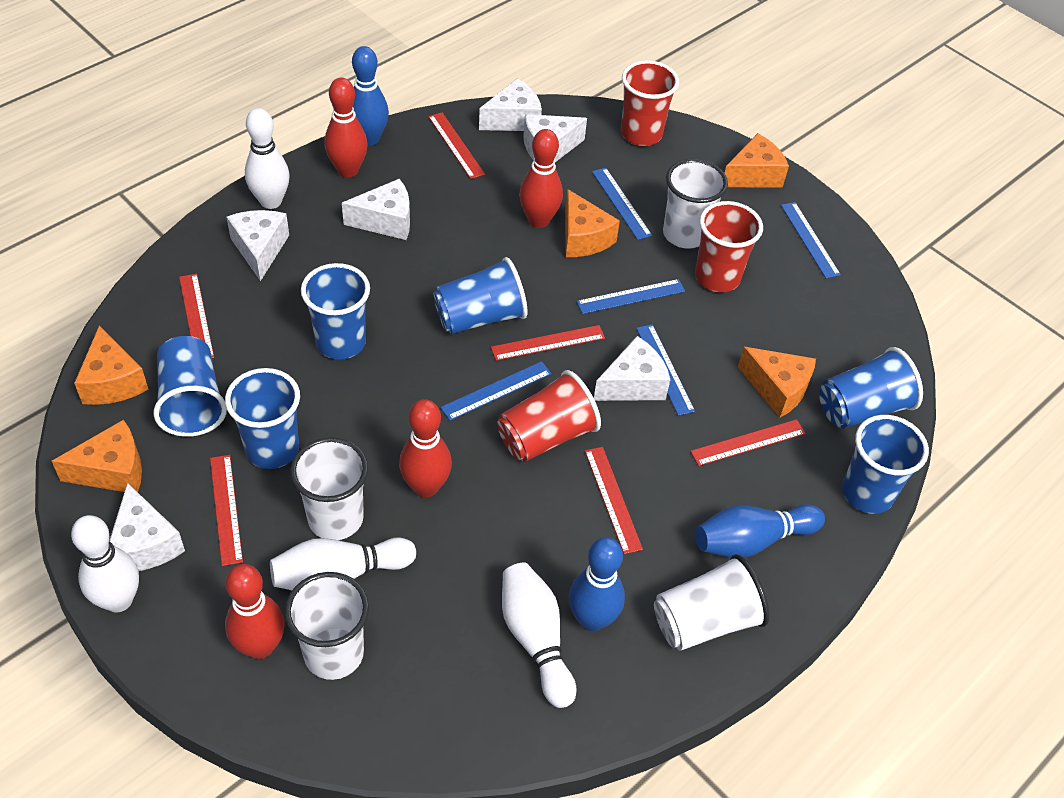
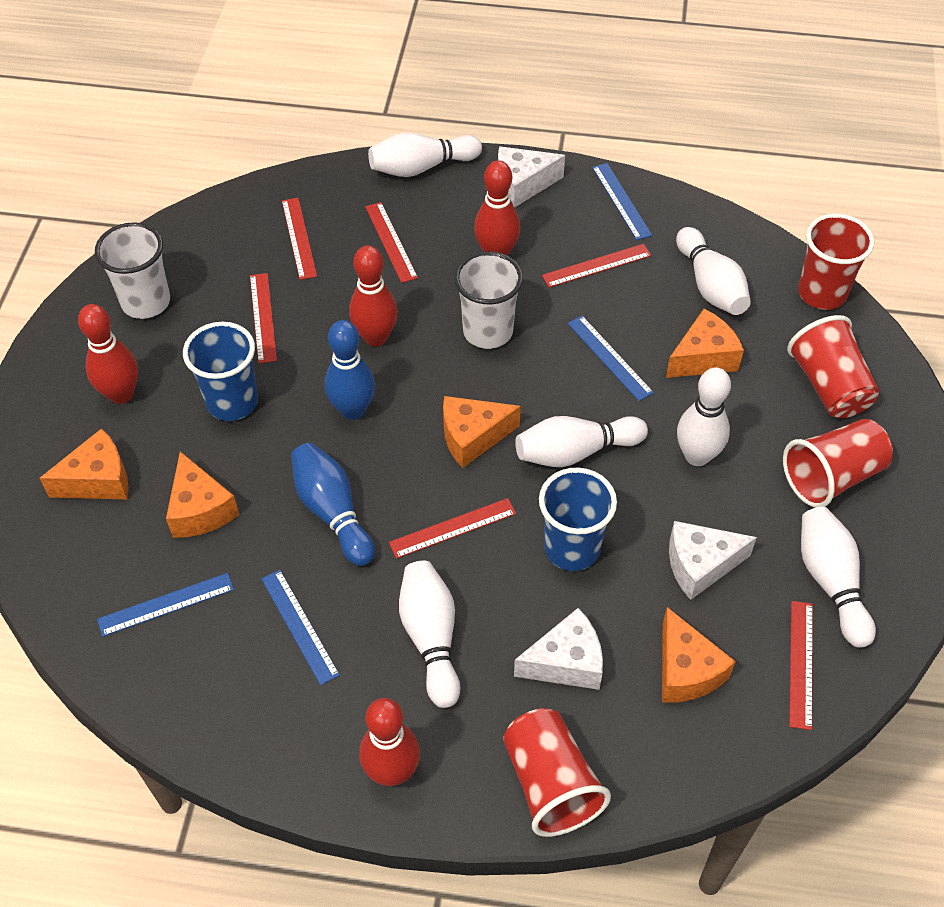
blue bowling pin: [352,46,389,146] [569,537,625,631] [695,504,825,558] = 3 -> [291,443,375,566] [324,320,375,420] = 2
blue cup: [153,336,227,437] [225,368,300,469] [301,263,370,360] [433,257,528,334] [819,347,923,429] [842,415,929,514] = 6 -> [183,322,258,421] [539,467,617,571] = 2
blue ruler: [441,361,551,420] [576,279,685,314] [592,168,652,240] [636,324,695,416] [781,202,841,278] = 5 -> [97,573,234,637] [261,570,340,685] [568,316,654,401] [592,163,652,240] = 4
red cup: [497,370,601,462] [621,60,679,146] [695,201,763,292] = 3 -> [503,708,611,837] [783,419,893,508] [787,315,879,418] [798,214,875,310] = 4
white bowling pin: [71,515,139,612] [245,108,290,209] [270,537,416,590] [502,563,576,708] = 4 -> [368,133,482,177] [399,561,460,708] [515,416,648,467] [676,227,751,315] [677,367,731,466] [801,507,876,648] = 6
white cheese: [109,483,185,571] [226,210,289,281] [342,179,410,240] [479,78,542,131] [523,114,587,163] [594,336,670,401] = 6 -> [498,146,565,208] [514,608,603,690] [669,521,757,600] = 3
white cup: [285,572,369,680] [291,437,368,540] [654,554,770,651] [663,159,728,249] = 4 -> [95,222,170,319] [454,251,523,349] = 2

